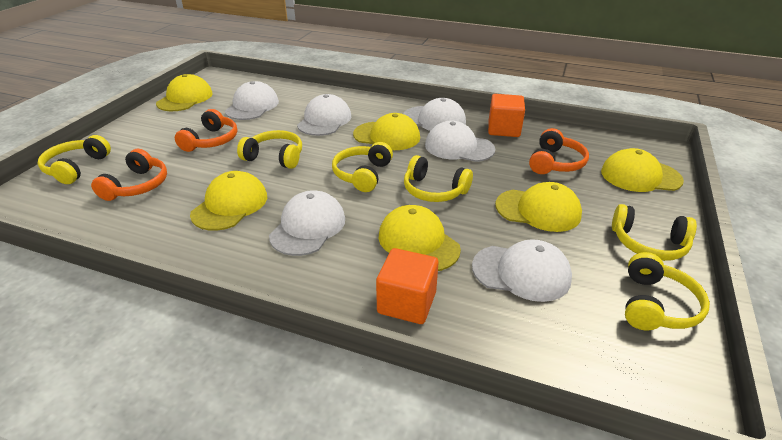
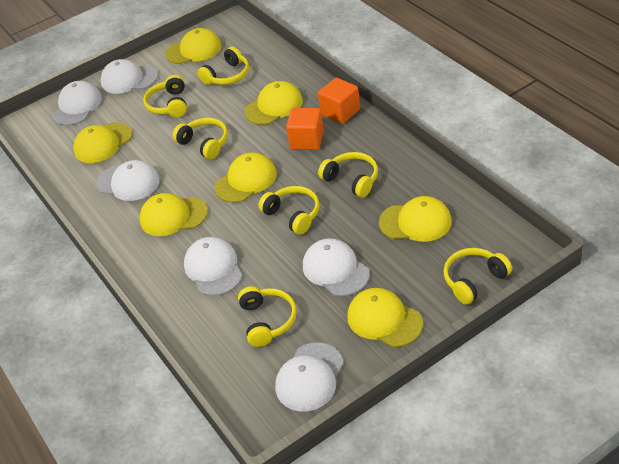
orange headphones: [91,149,167,201] [175,109,237,152] [529,128,589,174] = 3 -> none = 0
yellow cap: [156,74,212,111] [190,171,267,231] [353,113,420,150] [379,205,461,271] [495,182,582,232] [601,148,684,192] = 6 -> [73,122,132,163] [140,193,208,236] [165,28,222,64] [215,152,277,203] [244,81,303,125] [347,288,423,347] [379,196,452,242] = 7
yellow headphones: [38,135,111,184] [237,130,302,169] [332,142,393,192] [404,155,473,202] [612,204,697,261] [625,252,710,330] = 6 -> [143,75,187,117] [173,118,228,159] [198,47,249,85] [238,286,297,347] [258,186,319,235] [318,152,378,198] [443,248,512,305] = 7

